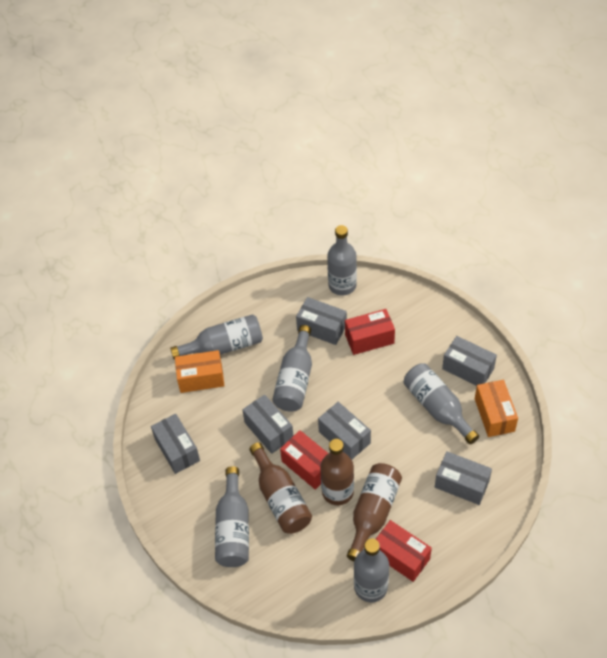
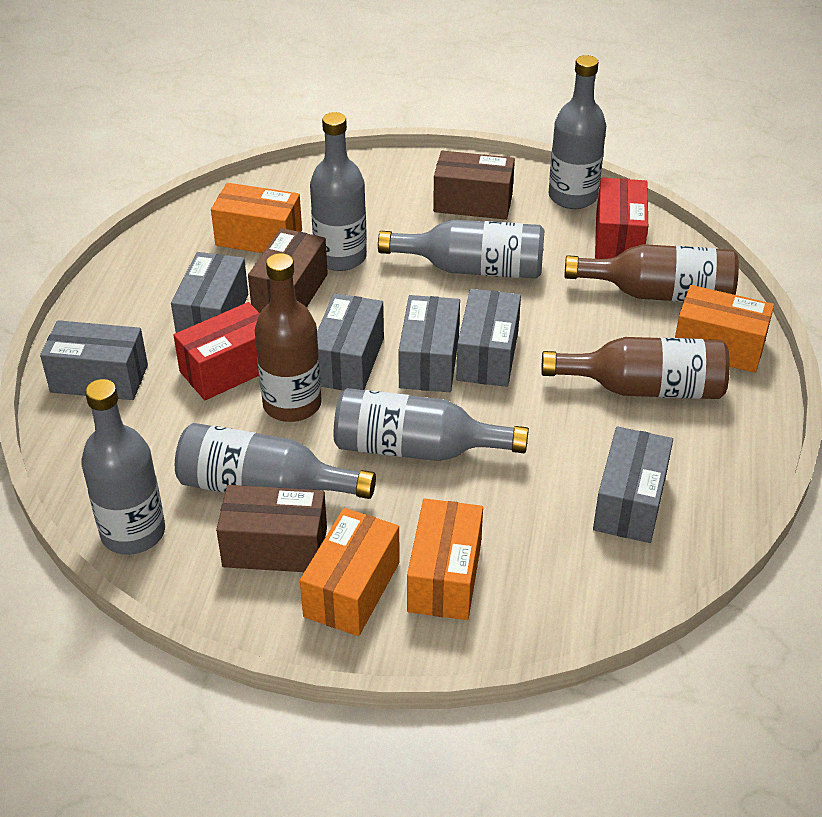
brown box: none = 0 -> [216,485,327,572] [248,228,328,313] [433,151,515,220] = 3
orange box: [175,350,225,393] [475,380,518,437] = 2 -> [211,183,302,253] [300,508,400,636] [407,499,483,620] [675,285,774,373] = 4
red box: [280,430,328,490] [345,309,395,355] [376,520,432,582] = 3 -> [173,302,260,400] [595,178,648,259] = 2

